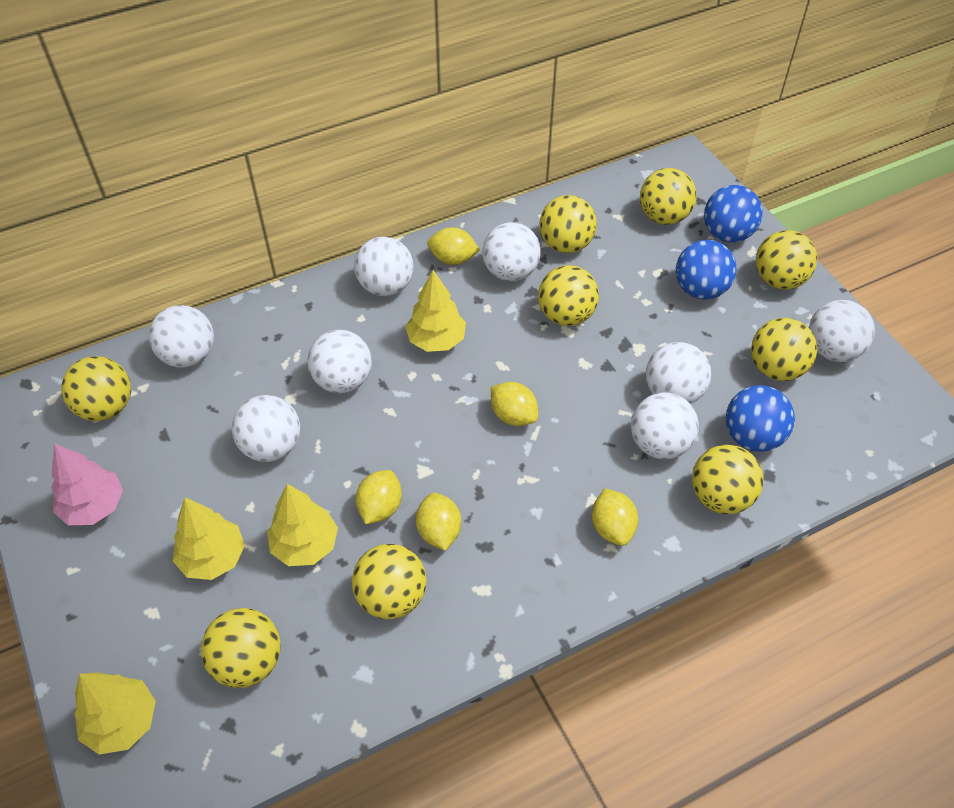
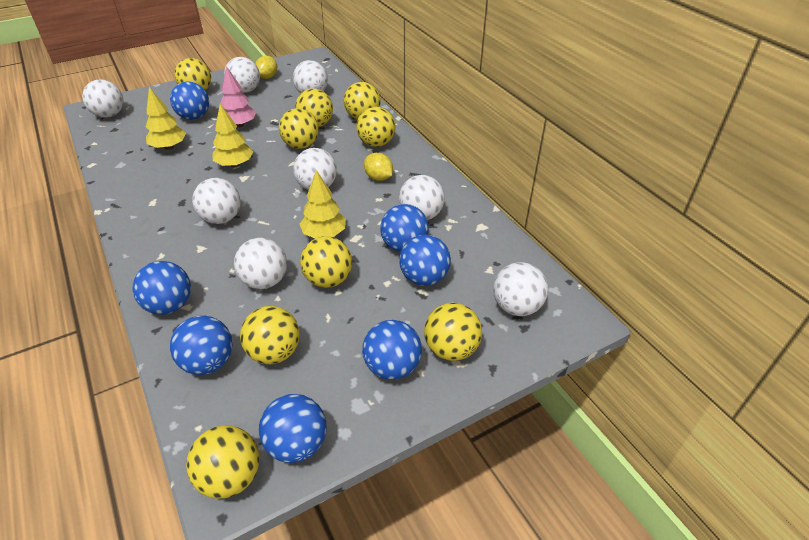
blue ball: [676,240,737,299] [704,185,763,242] [726,385,795,452] = 3 -> [132,261,191,315] [170,82,209,120] [170,315,232,375] [259,394,327,463] [362,320,422,380] [380,204,429,252] [399,235,451,286] = 7
yellow lemon: [356,470,402,524] [416,493,461,551] [427,227,480,265] [491,382,538,426] [592,488,638,546] = 5 -> [255,56,277,79] [364,153,393,181] = 2
yellow tree: [74,672,156,755] [173,497,245,580] [267,484,338,566] [405,270,466,352] = 4 -> [146,87,186,150] [213,104,253,168] [300,170,346,239] = 3

